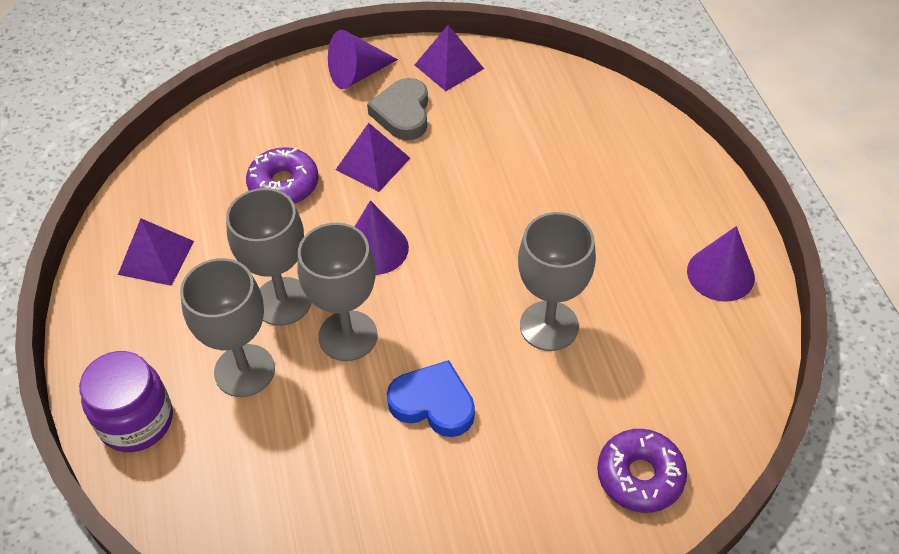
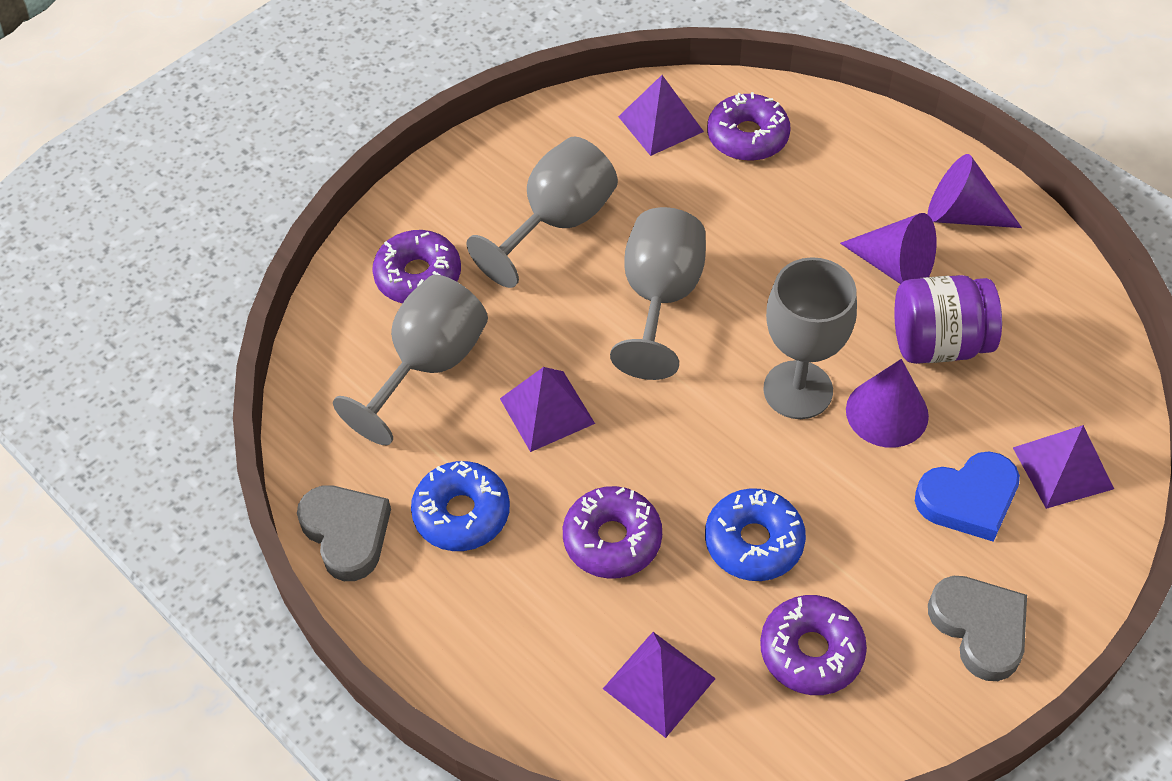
blue donut: none = 0 -> [411,461,510,551] [705,488,806,581] = 2
grey heart: [367,78,428,140] = 1 -> [297,485,391,581] [928,576,1027,681] = 2
purple donut: [246,147,319,204] [597,429,687,513] = 2 -> [372,230,461,303] [563,486,662,579] [707,92,791,161] [760,595,867,695] = 4
purple pyramid: [118,218,194,286] [336,123,410,192] [415,25,484,91] = 3 -> [500,367,595,452] [603,632,716,738] [618,75,704,156] [1013,425,1114,509] = 4

